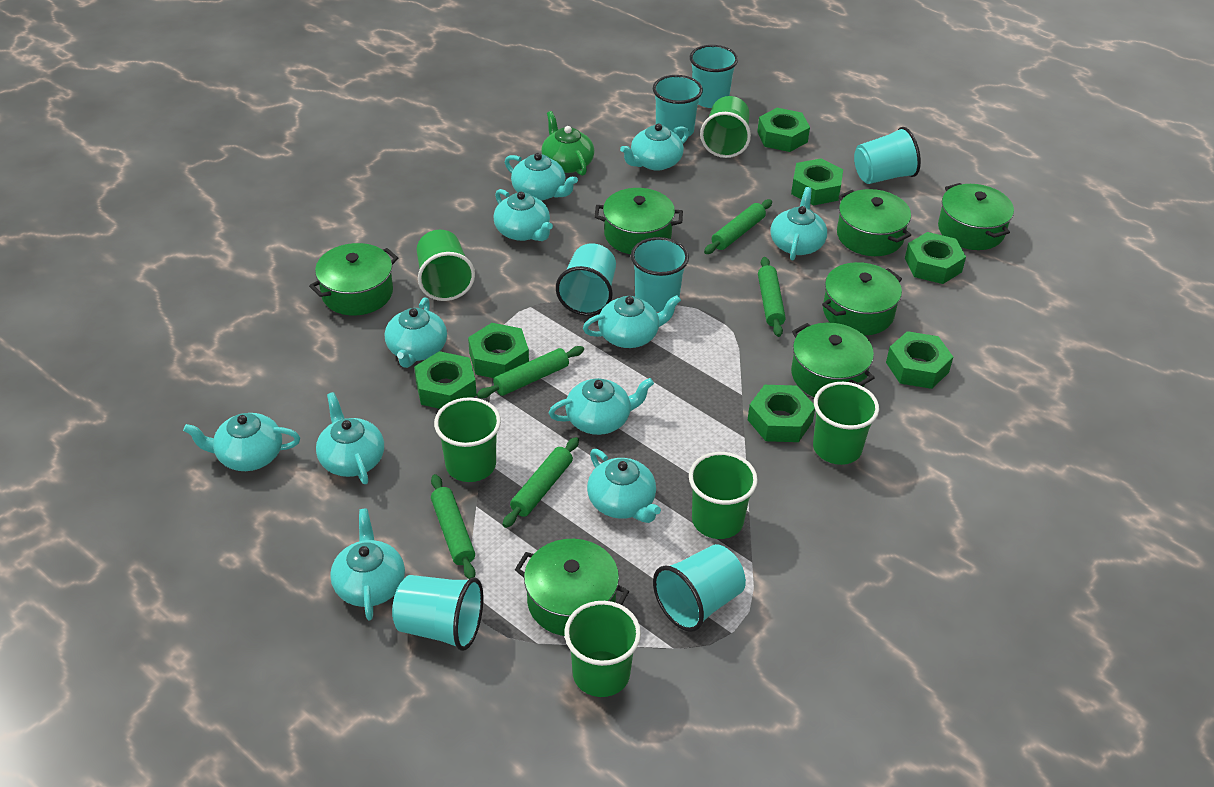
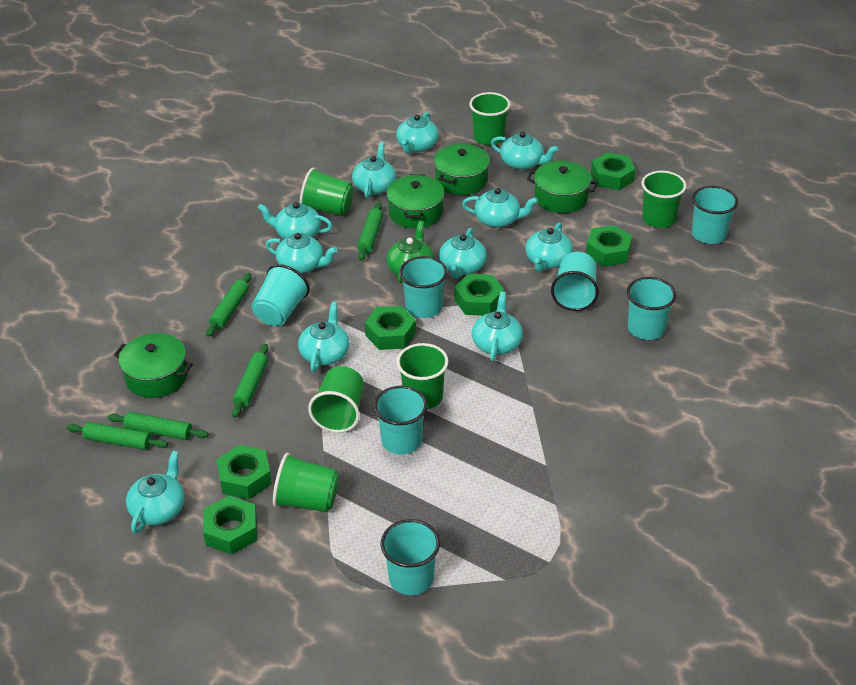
green nut: [414,351,476,409] [468,323,529,378] [748,385,815,442] [757,108,810,152] [791,158,843,206] [886,331,953,389] [905,232,966,284] = 7 -> [203,495,258,555] [217,445,272,499] [365,306,416,350] [454,274,504,316] [586,225,632,267] [591,152,636,190] = 6
green pot: [309,243,398,315] [515,539,629,636] [594,188,683,254] [791,323,875,397] [822,262,902,336] [837,189,911,256] [938,183,1014,250] = 7 -> [114,333,193,398] [387,174,444,229] [434,144,490,195] [527,161,598,213] = 4

